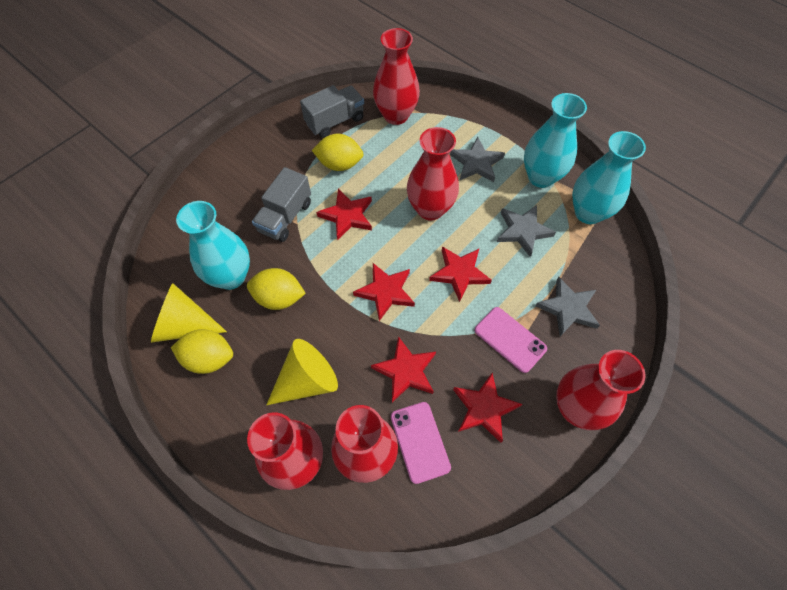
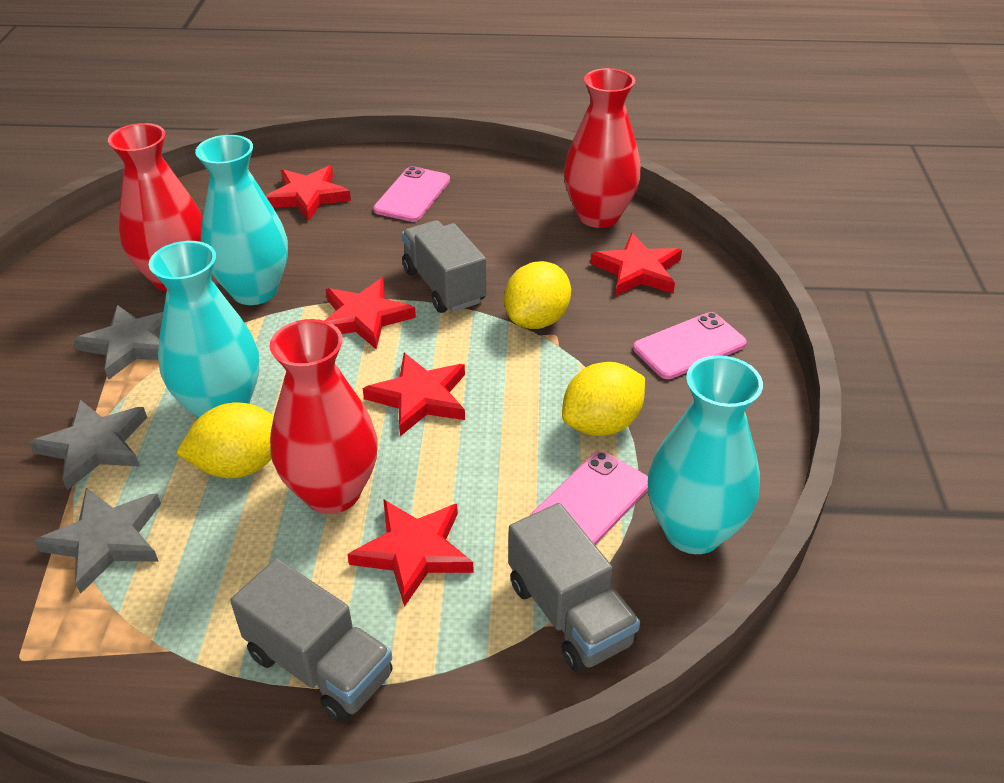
grey truck: [252,167,311,242] [300,85,364,138] = 2 -> [230,558,393,723] [402,220,487,313] [508,503,640,672] = 3
pink phone: [391,402,451,484] [474,307,547,373] = 2 -> [373,166,450,222] [531,451,648,545] [633,312,747,379] = 3
red vase: [247,412,323,490] [331,405,398,483] [373,28,420,125] [407,127,459,221] [556,350,645,430] = 5 -> [108,123,203,292] [269,319,378,514] [564,68,641,228] = 3
yellow cone: [151,283,227,343] [266,339,338,405] = 2 -> none = 0

